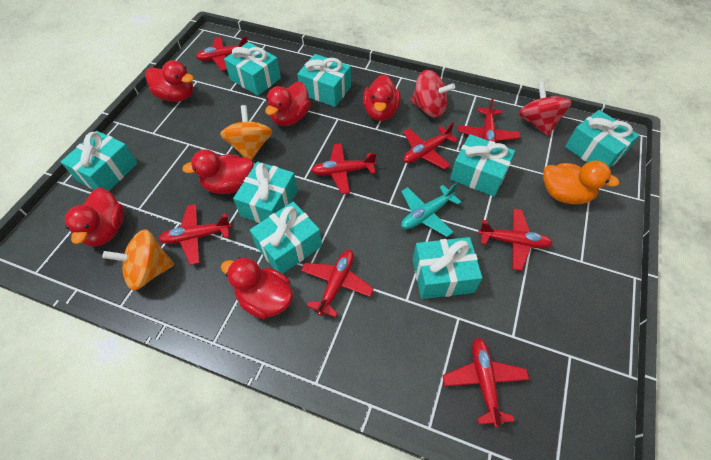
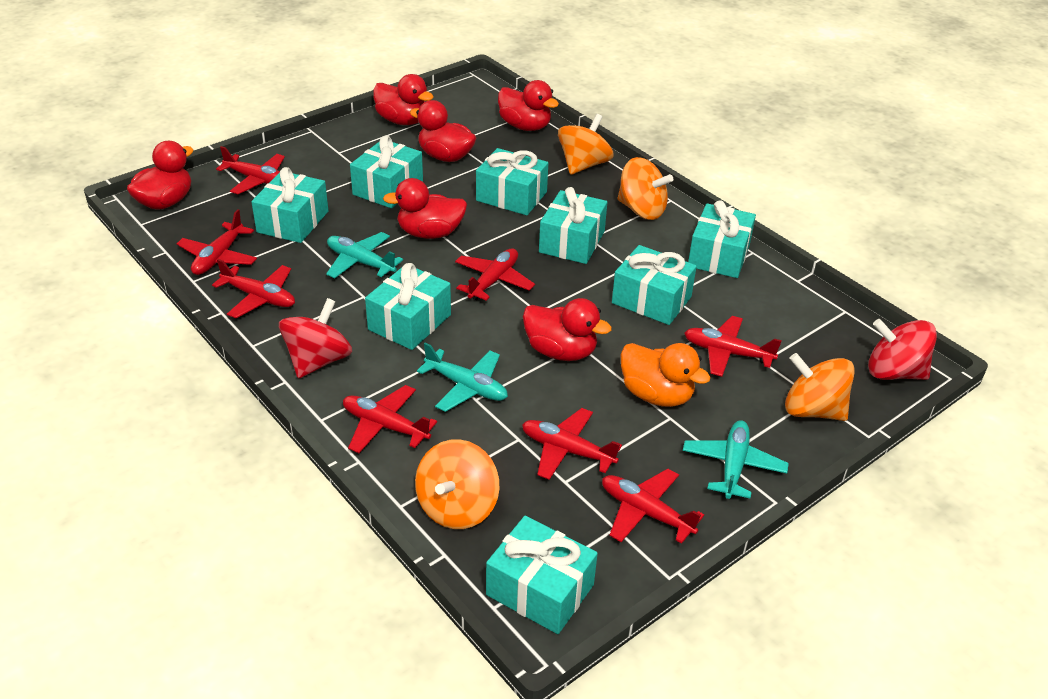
orange spinning top: [102,229,174,290] [220,105,272,160] = 2 -> [415,439,499,529] [558,114,614,175] [617,157,673,220] [785,353,855,421] = 4
turquoise plane: [401,183,461,237] = 1 -> [326,232,403,279] [417,343,508,412] [683,420,789,499] = 3

